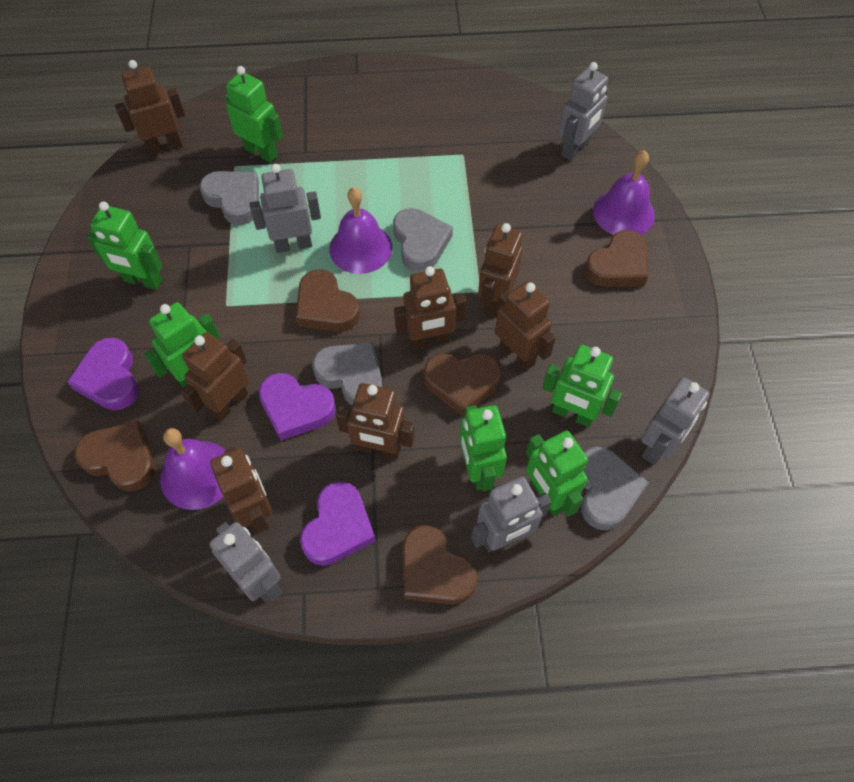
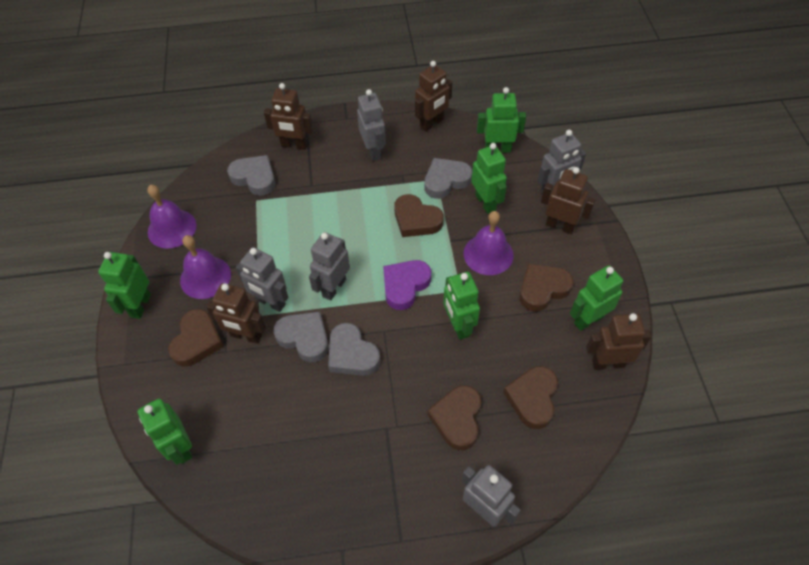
brown robot: [115,60,185,155] [180,332,249,421] [210,447,272,533] [336,383,414,459] [394,266,467,350] [478,223,523,317] [495,281,556,372] = 7 -> [206,283,266,344] [264,83,313,150] [415,61,452,132] [541,167,596,234] [586,313,651,370] = 5
purple heart: [67,337,139,410] [259,373,336,440] [300,481,376,566] = 3 -> [383,260,431,310] = 1

